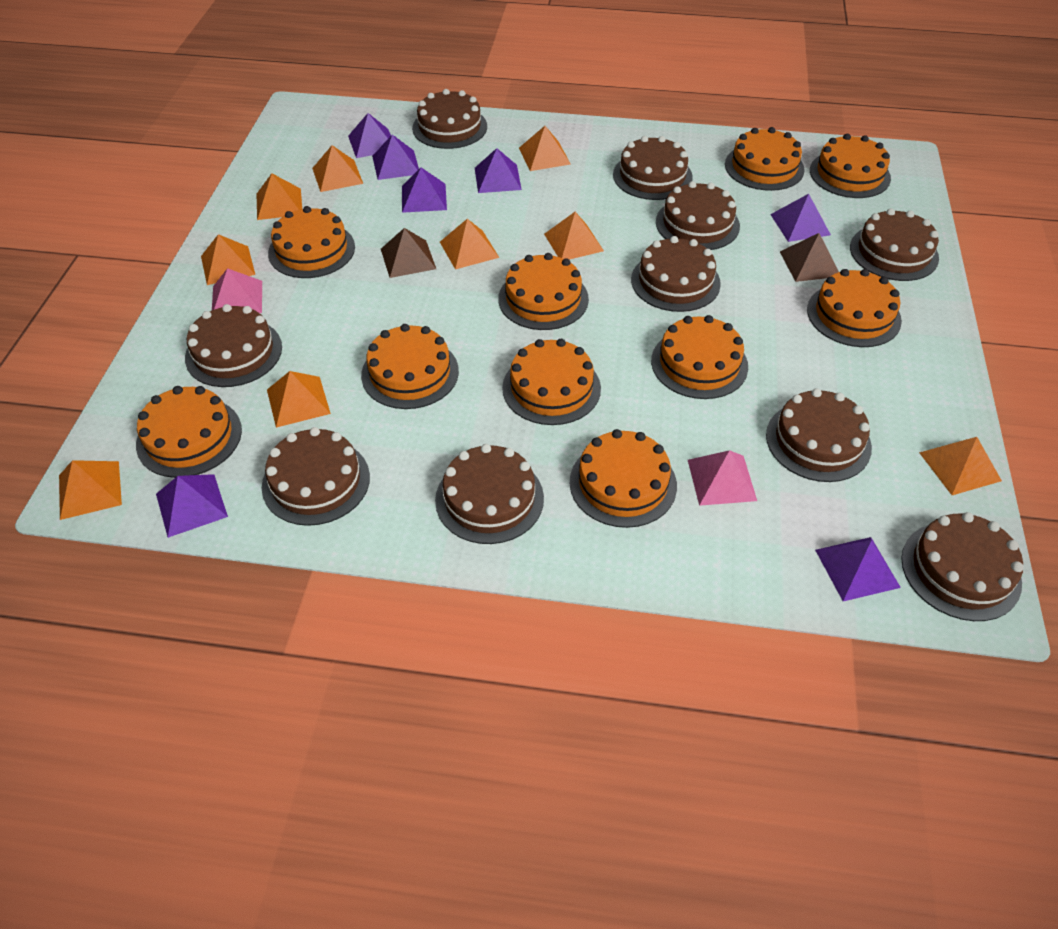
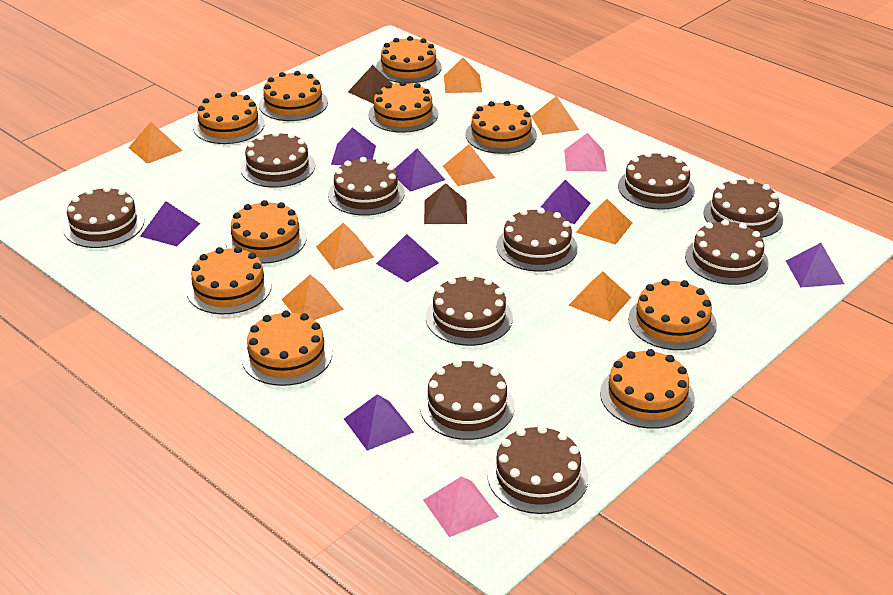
orange pyramid: [59,460,122,520] [201,234,255,285] [257,173,302,220] [267,371,331,428] [312,145,363,192] [440,219,499,269] [519,126,570,171] [544,212,604,260] [919,437,1002,495] = 9 -> [128,122,182,164] [281,275,344,320] [316,223,374,270] [443,144,495,186] [444,58,482,93] [531,96,579,135] [569,272,631,321] [576,199,632,245] = 8

